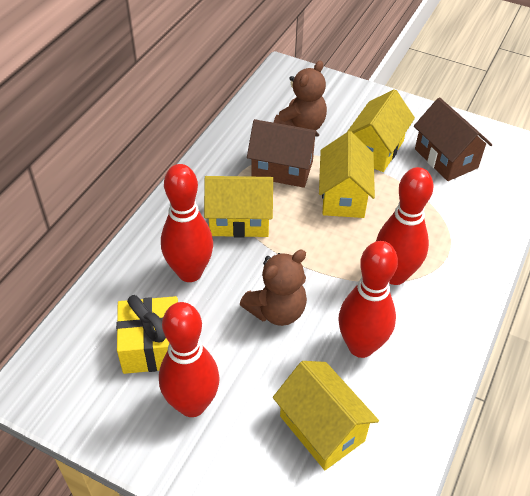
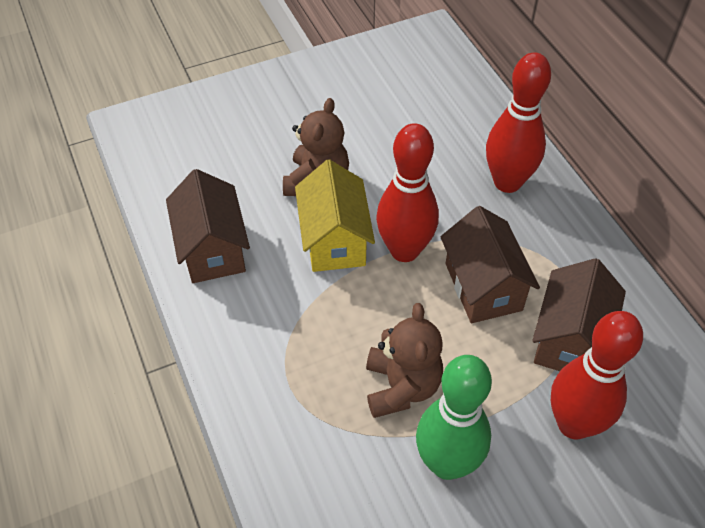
brown house: [247,119,319,188] [414,97,492,181] = 2 -> [166,169,250,283] [441,206,540,323] [532,258,626,371] = 3
green bowling pin: none = 0 -> [416,355,492,480] = 1
red bowling pin: [159,302,220,417] [161,164,213,282] [338,241,398,358] [376,167,433,285] = 4 -> [376,123,439,262] [486,52,551,193] [551,311,643,439] = 3
yellow gift: [116,295,178,374] = 1 -> none = 0
yellow house: [204,176,273,238] [273,361,379,470] [319,131,375,218] [347,89,415,172] = 4 -> [295,159,375,272] = 1

